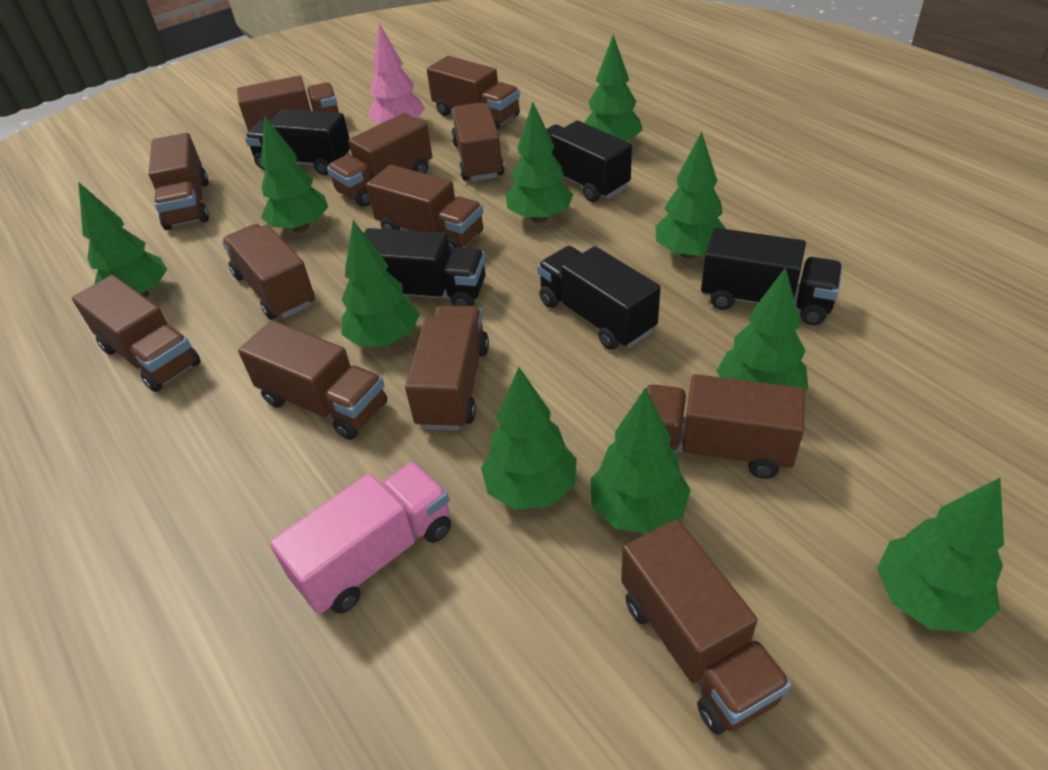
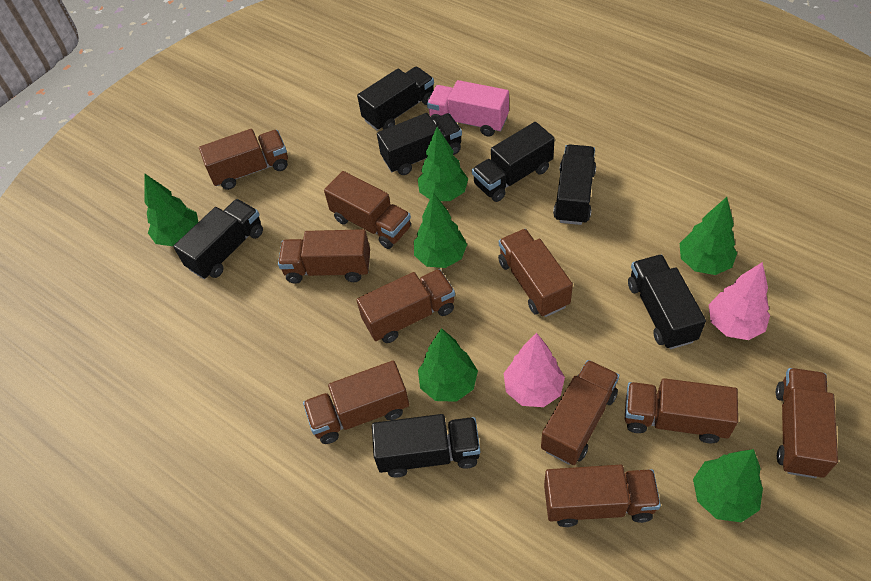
black truck: [245,109,350,175] [364,228,486,306] [537,246,661,350] [546,120,632,202] [701,228,842,325] = 5 -> [173,199,263,279] [357,67,434,131] [372,414,480,478] [377,113,462,175] [472,122,555,202] [553,145,596,225] [628,255,706,349] = 7
brown truck: [72,275,201,392] [148,133,209,230] [222,224,315,320] [237,76,339,132] [238,320,387,440] [327,113,432,207] [366,165,483,253] [405,306,489,431] [427,56,520,130] [451,103,504,181] [621,519,791,735] [646,374,805,479] = 12 -> [199,129,288,190] [278,229,370,284] [303,361,409,444] [324,171,411,249] [356,269,455,343] [498,229,573,317] [541,360,619,465] [544,465,661,527] [625,378,738,443] [776,368,838,478] = 10
green tree: [78,182,167,298] [261,115,328,233] [341,220,420,347] [481,367,577,510] [506,102,573,223] [585,35,643,141] [590,387,691,533] [655,132,726,259] [717,267,808,391] [877,478,1004,632] = 10 -> [144,173,198,246] [414,193,467,268] [418,127,468,201] [418,328,478,402] [680,197,737,275] [693,449,763,523] = 6
pink tree: [368,23,425,124] = 1 -> [504,333,565,407] [709,262,770,340] = 2

